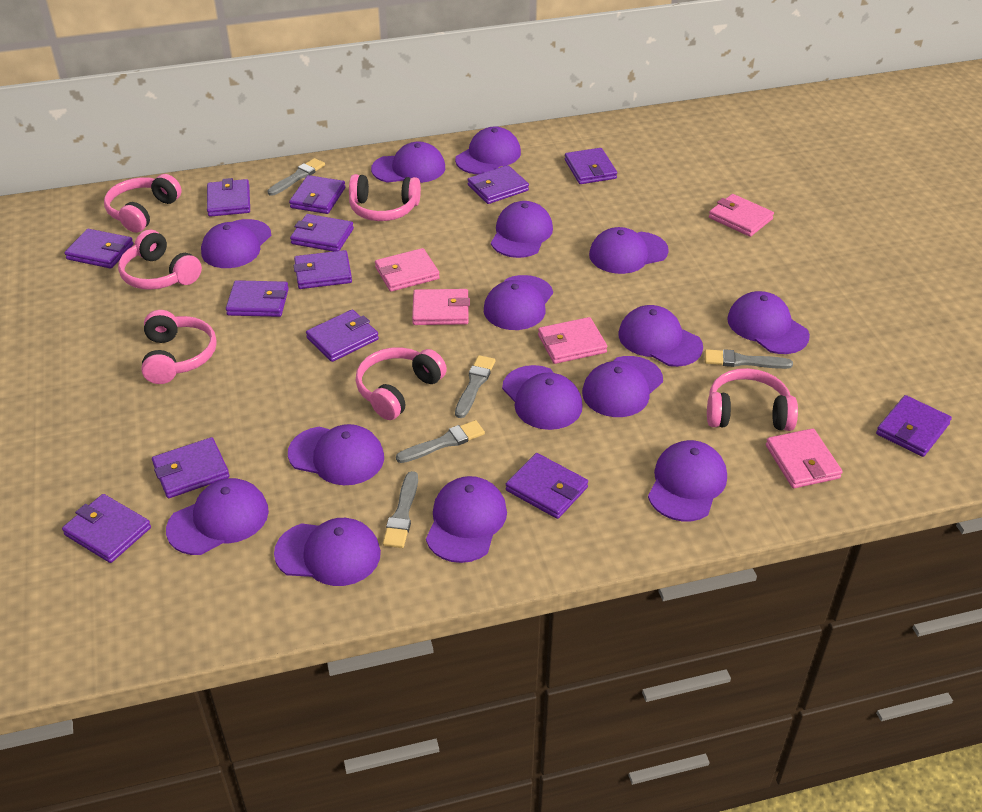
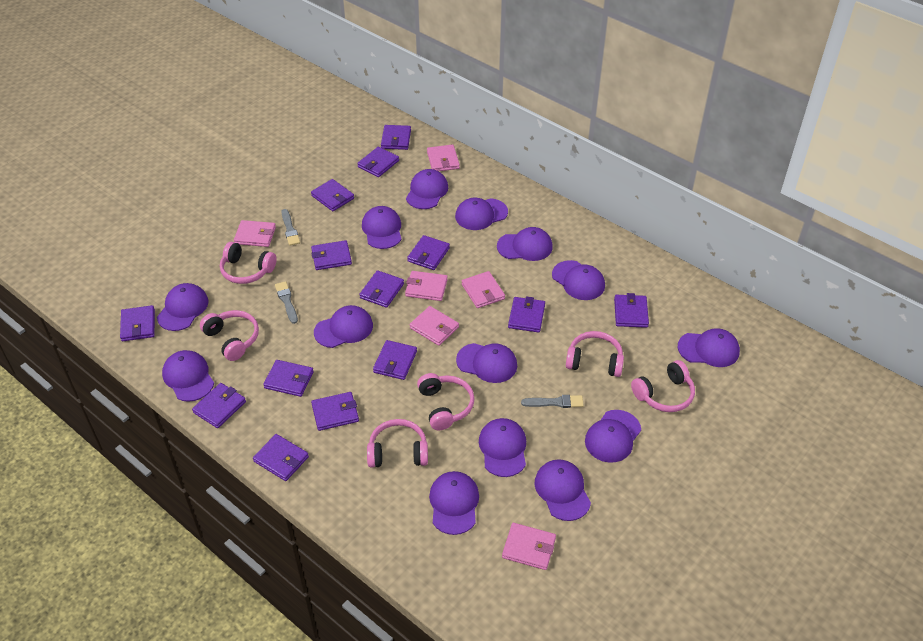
grey brush: [267,158,325,196] [383,471,418,548] [396,420,485,463] [455,355,495,418] [705,349,793,369] = 5 -> [275,281,298,324] [281,209,300,246] [521,395,584,408] = 3
pink wallet: [375,248,440,292] [412,289,470,325] [538,317,607,364] [709,194,774,237] [766,428,842,488] = 5 -> [234,220,276,247] [405,271,448,301] [410,306,459,346] [427,144,460,171] [462,271,505,308] [502,523,556,570] = 6
purple cap: [166,478,269,555] [201,219,271,268] [274,518,381,586] [288,424,384,485] [371,141,445,183] [426,476,507,563] [455,126,521,175] [484,275,553,330] [491,201,553,258] [502,365,583,430] [582,356,663,417] [589,227,669,274] [618,305,703,367] [648,440,727,521] [727,291,810,354] = 15 -> [157,283,208,331] [162,350,214,402] [314,305,373,348] [362,206,401,249] [406,169,448,209] [429,471,479,535] [455,198,508,230] [456,343,517,383] [479,418,526,477] [497,227,553,261] [535,459,591,521] [552,260,605,300] [585,410,641,463] [677,328,740,367] = 14
purple wallet: [62,494,151,563] [64,229,134,269] [152,437,230,498] [207,178,250,217] [226,280,289,317] [289,175,345,214] [290,214,354,251] [294,250,352,289] [306,309,379,362] [467,165,529,204] [506,453,588,519] [565,148,617,184] [876,395,952,457] = 13 -> [120,305,155,341] [192,383,246,428] [253,434,309,481] [263,360,314,397] [311,179,354,211] [311,240,352,270] [311,392,359,431] [357,147,399,177] [359,270,404,308] [373,340,417,380] [381,125,411,150] [407,235,450,270] [508,296,545,332] [614,293,649,328] = 14

